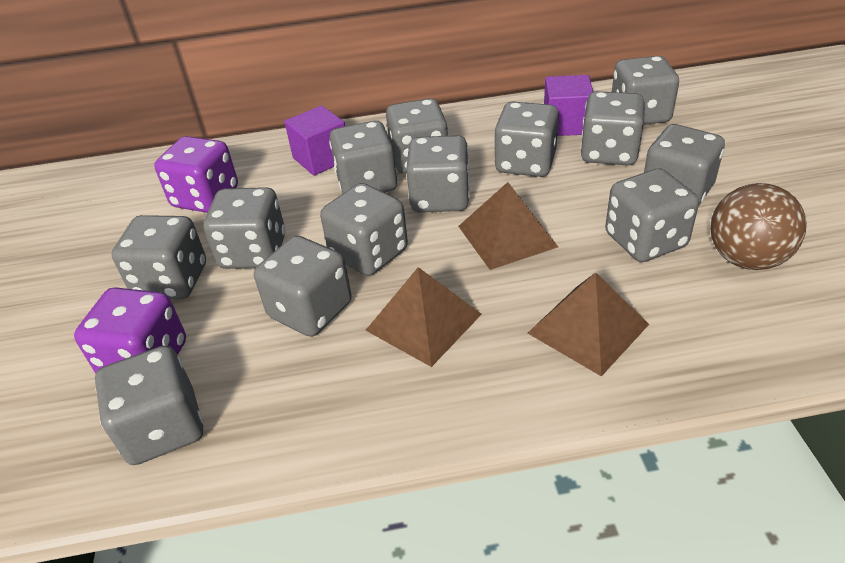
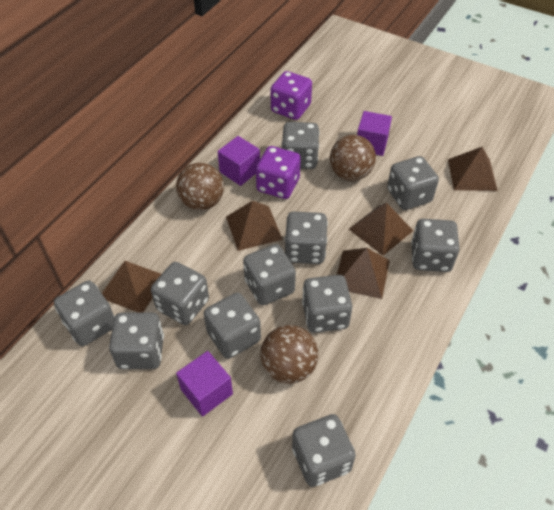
brown ball: [710,183,807,270] = 1 -> [176,163,224,211] [260,325,318,384] [330,135,376,181] = 3
brown pyramid: [366,267,482,367] [458,182,558,270] [528,272,649,376] = 3 -> [102,261,161,312] [226,201,283,251] [337,248,390,299] [349,203,413,256] [448,147,498,191] = 5
grey dice: [95,346,203,465] [111,215,206,300] [203,187,285,269] [254,236,352,337] [320,183,408,276] [329,121,397,193] [386,98,448,173] [406,135,470,212] [494,102,559,177] [580,91,645,165] [605,168,699,262] [612,56,679,125] [644,124,725,207] = 13 -> [54,281,115,346] [109,312,164,369] [151,262,209,325] [204,293,261,359] [243,244,296,305] [281,122,320,169] [285,212,328,264] [292,414,356,487] [302,275,352,333] [387,156,439,210] [411,219,460,272] = 11
purple cube: [284,106,345,176] [544,75,593,136] = 2 -> [176,351,233,417] [218,136,260,186] [357,111,392,156] = 3

